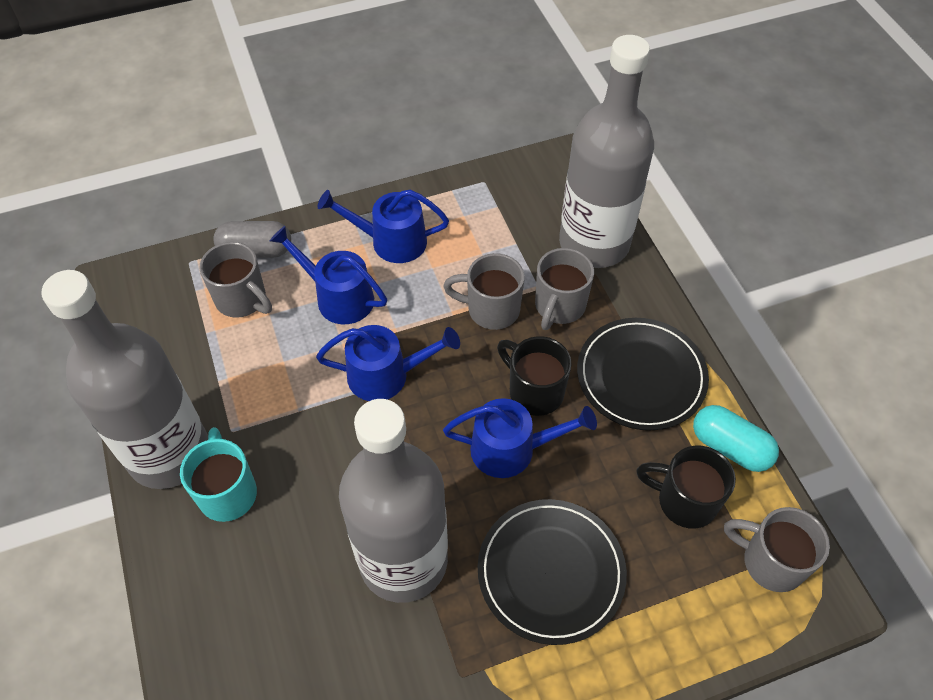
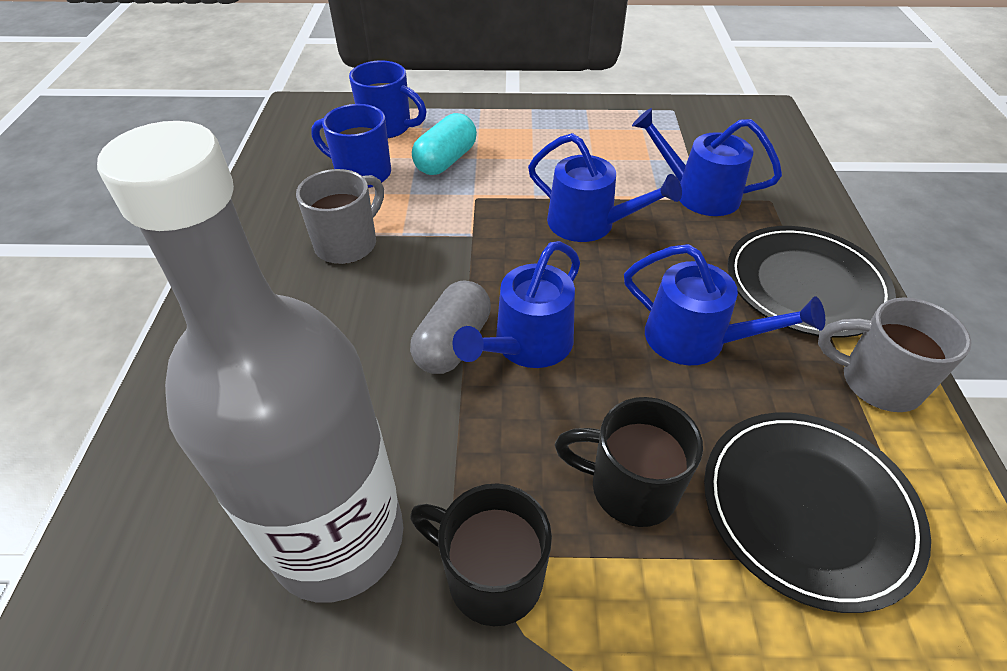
blue mug: none = 0 -> [312,104,391,188] [349,60,427,138] = 2
grey bottle: [42,270,208,489] [339,399,448,603] [559,35,654,268] = 3 -> [97,121,403,603] = 1
grey mug: [199,242,272,318] [443,253,525,330] [535,248,594,330] [724,507,830,592] = 4 -> [296,169,384,264] [818,298,972,412] = 2
turquoise mug: [180,427,257,522] = 1 -> none = 0

